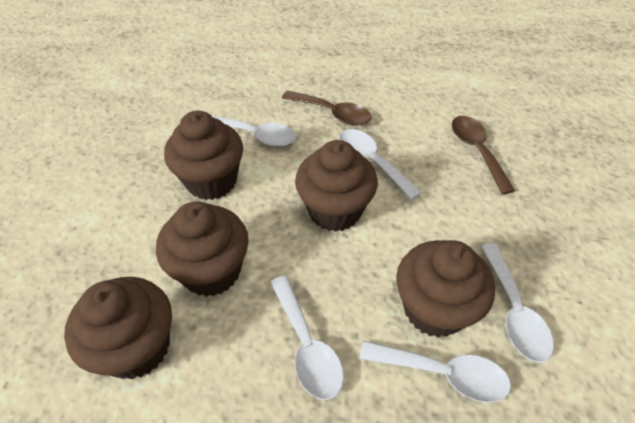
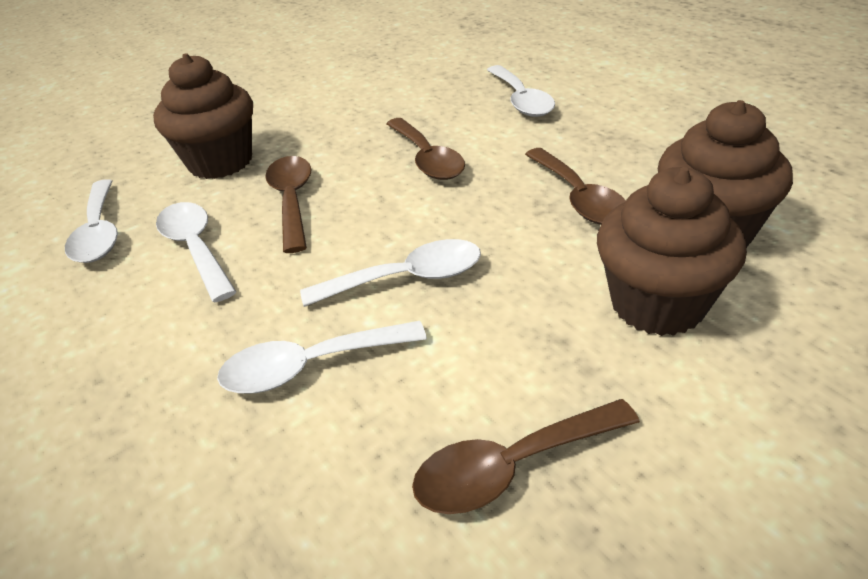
brown cupcake: [64,277,172,379] [156,201,249,297] [164,111,243,200] [295,140,378,232] [396,240,495,337] = 5 -> [153,53,253,179] [597,167,747,336] [658,100,793,248] = 3
brown spoon: [282,90,372,126] [452,116,515,195] = 2 -> [265,156,311,253] [386,118,465,180] [412,399,640,514] [525,148,626,225] = 4

